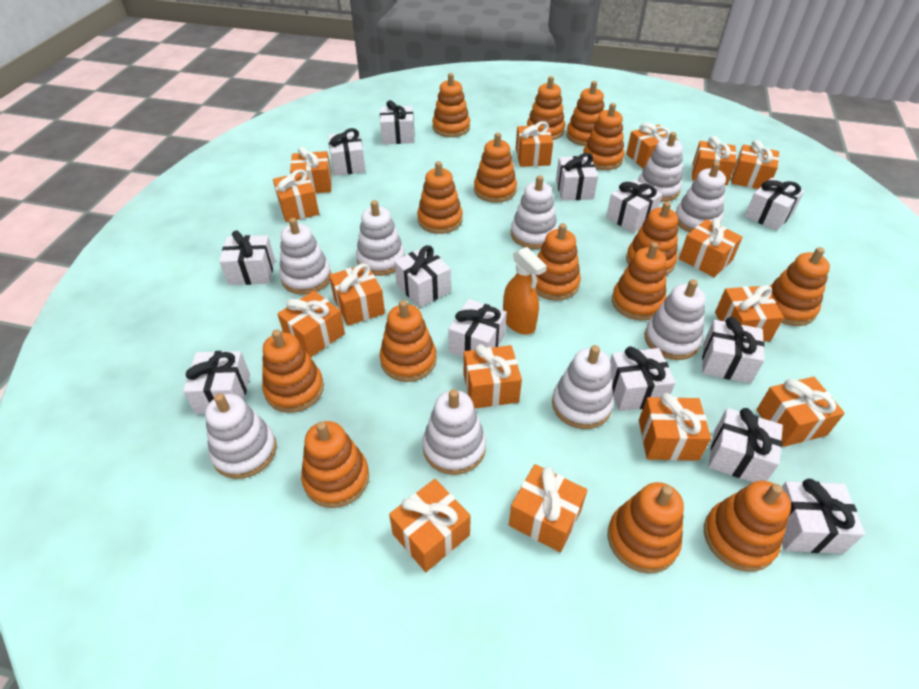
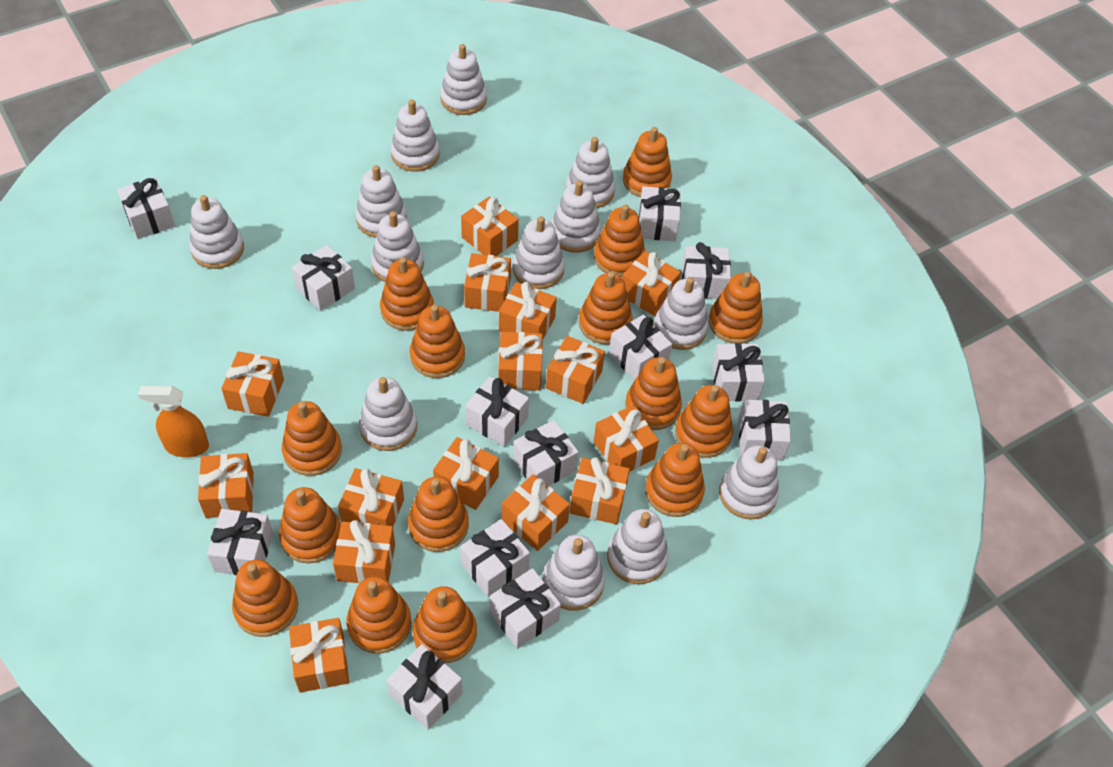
white stacking toy: [205,393,277,479] [279,218,331,295] [356,200,405,276] [422,389,486,475] [511,175,558,249] [552,345,614,429] [638,132,683,202] [645,279,706,360] [675,162,726,232] = 9 -> [189,195,244,269] [355,165,407,238] [359,377,417,451] [371,211,424,282] [391,100,440,172] [440,44,487,115] [513,216,565,289] [543,535,605,611] [551,180,601,253] [566,137,615,208] [607,509,669,584] [654,277,708,350] [719,445,779,520] = 13

